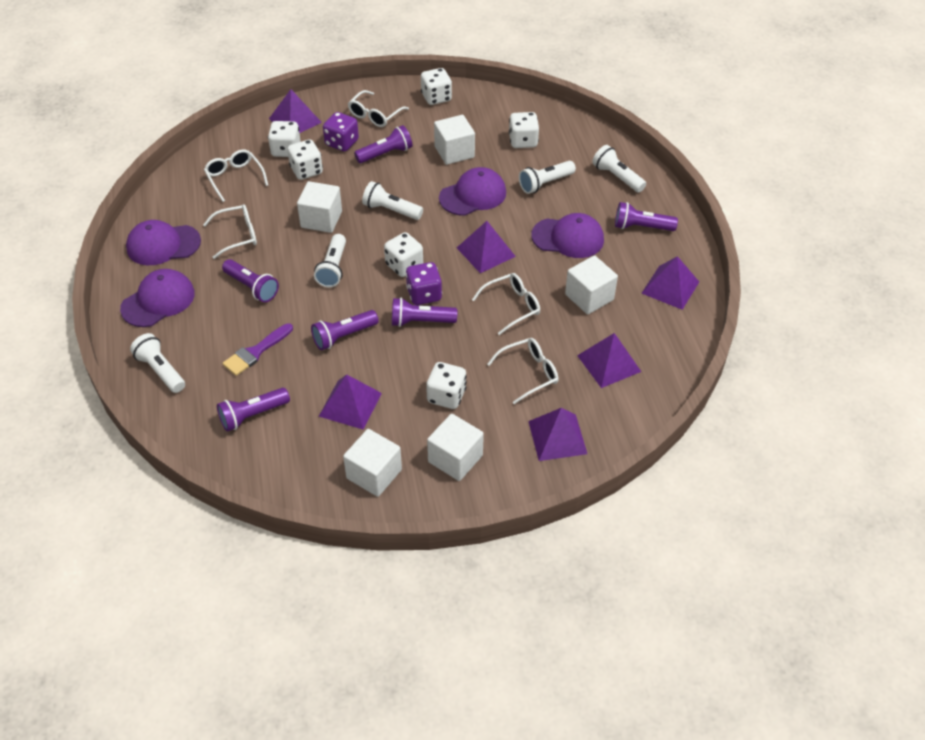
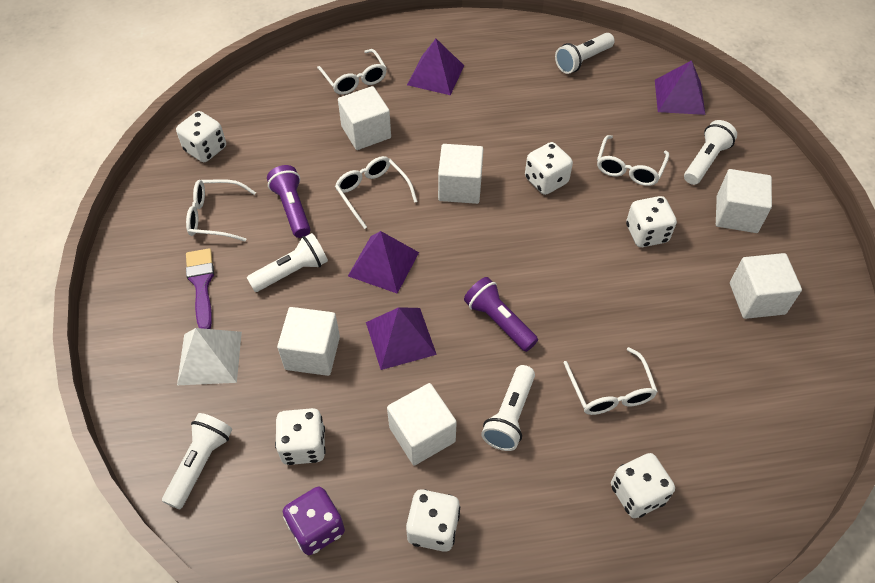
purple cap: [120,269,195,327] [126,220,201,265] [439,167,506,216] [531,213,604,258] = 4 -> none = 0
purple dice: [323,112,359,152] [406,262,442,305] = 2 -> [283,487,345,555] = 1
purple flashlight: [217,388,290,432] [222,259,279,302] [311,310,379,350] [354,125,412,163] [392,298,457,327] [615,202,678,231] = 6 -> [267,165,310,238] [464,277,538,352] = 2
purple pyramid: [269,89,322,133] [319,375,382,430] [457,221,516,273] [528,408,587,461] [577,333,641,388] [642,256,699,310] = 6 -> [348,231,419,294] [366,307,437,370] [407,39,464,95] [655,60,705,115] = 4
white cube: [297,181,342,233] [343,429,402,497] [427,414,484,481] [434,115,475,165] [565,255,618,315] = 5 -> [277,307,340,376] [338,86,391,150] [387,383,457,466] [438,144,483,204] [716,169,772,233] [730,253,802,319] = 6
white pyramid: none = 0 -> [177,328,242,385] = 1

